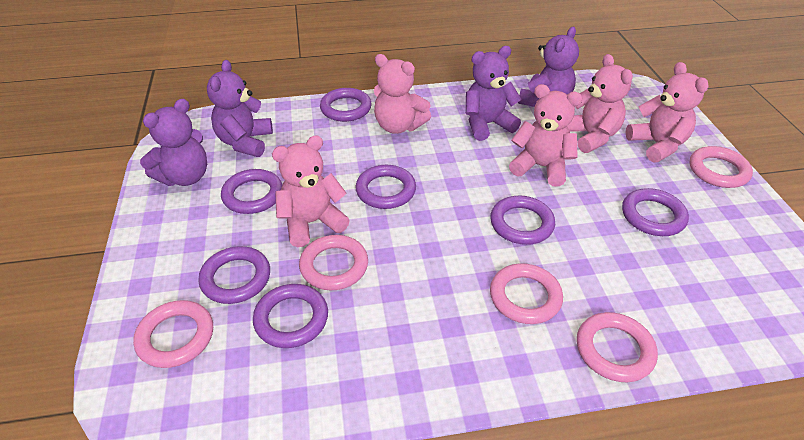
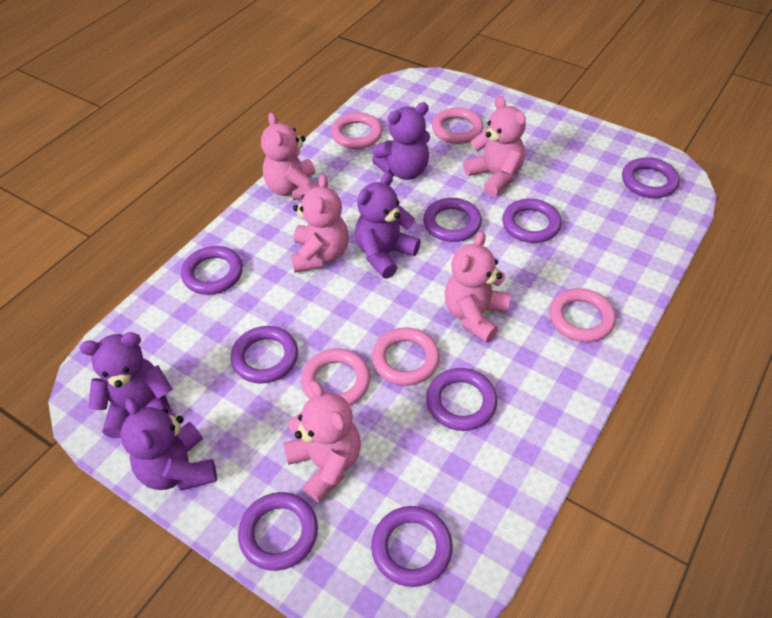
purple ring: [198,246,270,304] [221,169,282,214] [253,284,328,348] [320,88,372,122] [355,165,416,209] [490,196,555,245] [622,188,689,236] = 7 -> [181,246,243,295] [231,326,298,384] [238,492,318,571] [371,506,453,587] [423,198,482,242] [426,368,497,431] [502,199,562,243] [622,157,680,198] = 8

